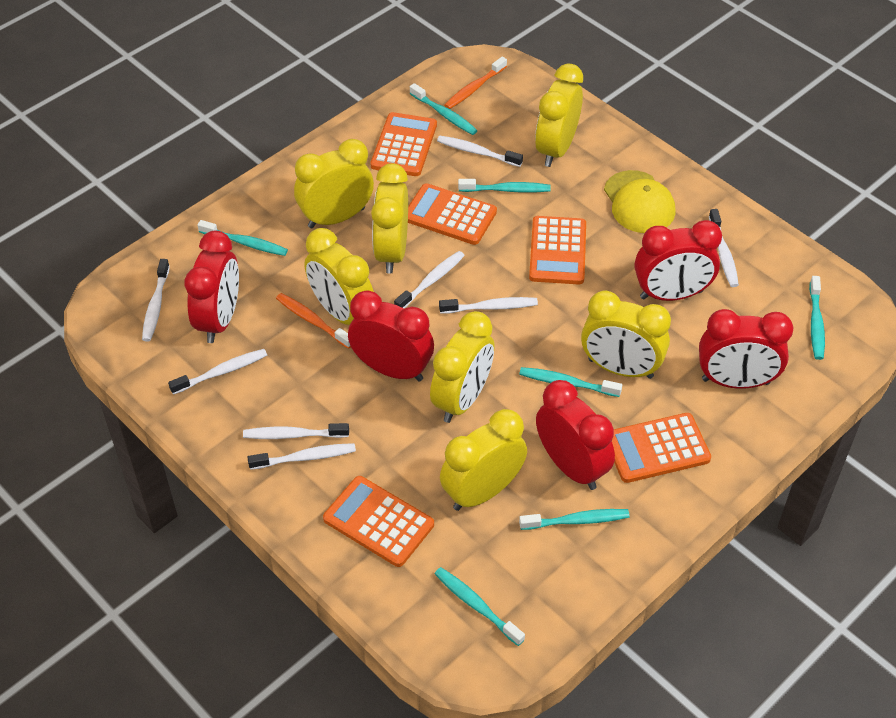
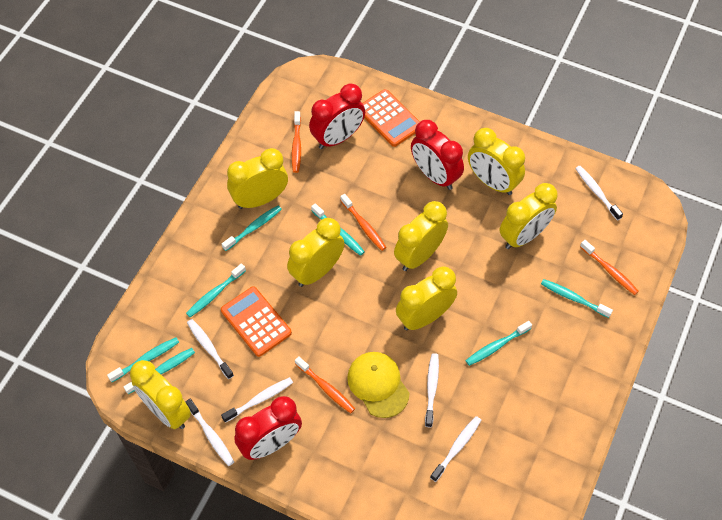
orange calculator: [323,476,434,567] [371,112,437,176] [408,183,497,245] [529,216,586,284] [612,413,711,483] = 5 -> [221,286,292,357] [362,89,420,147] = 2
orange toothbrush: [276,293,351,349] [444,57,507,109] = 2 -> [292,111,301,173] [295,356,355,413] [340,194,387,251] [580,240,639,295] = 4
red clock: [185,231,239,343] [348,290,434,382] [536,380,615,490] [635,220,722,301] [699,309,793,389] = 5 -> [234,396,302,460] [309,83,365,149] [411,120,464,190] = 3
white toothbrush: [142,259,170,342] [168,349,267,395] [243,423,349,439] [247,443,356,470] [394,251,465,308] [437,136,523,167] [439,297,538,314] [709,209,739,287] = 8 -> [185,399,234,466] [187,319,234,379] [221,377,293,423] [425,353,439,428] [430,416,481,482] [575,166,623,221] = 6

